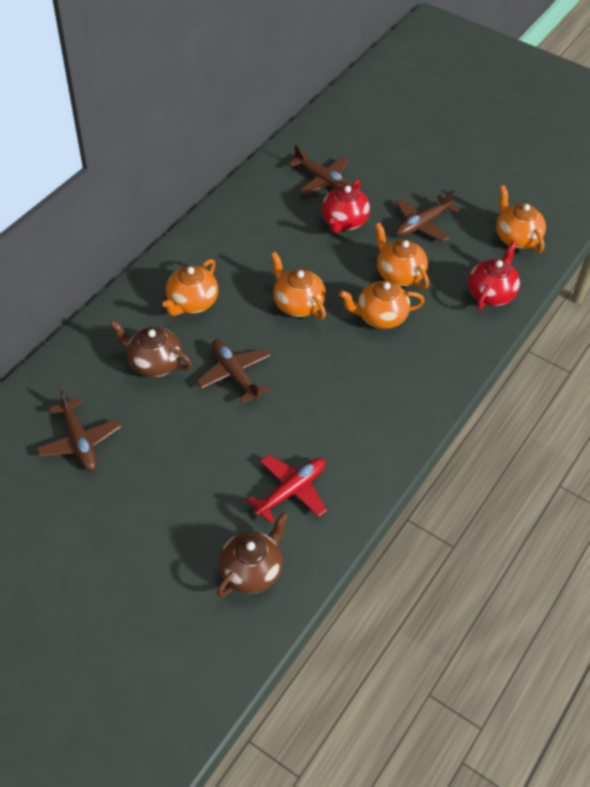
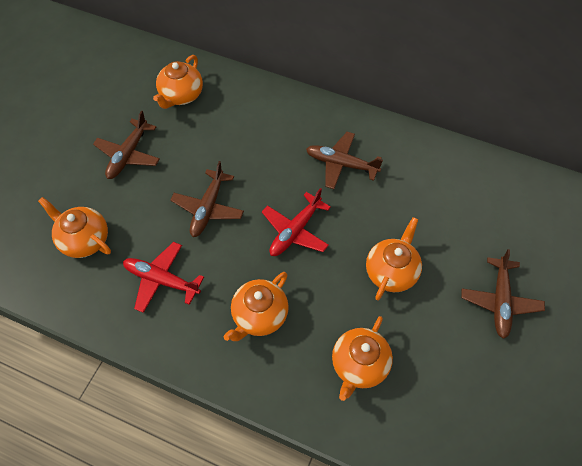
brown teapot: [110,320,192,377] [217,511,288,598] = 2 -> none = 0
red plane: [246,455,327,523] = 1 -> [123,242,204,313] [262,188,331,256] = 2
red teapot: [322,179,370,233] [468,240,520,310] = 2 -> none = 0

